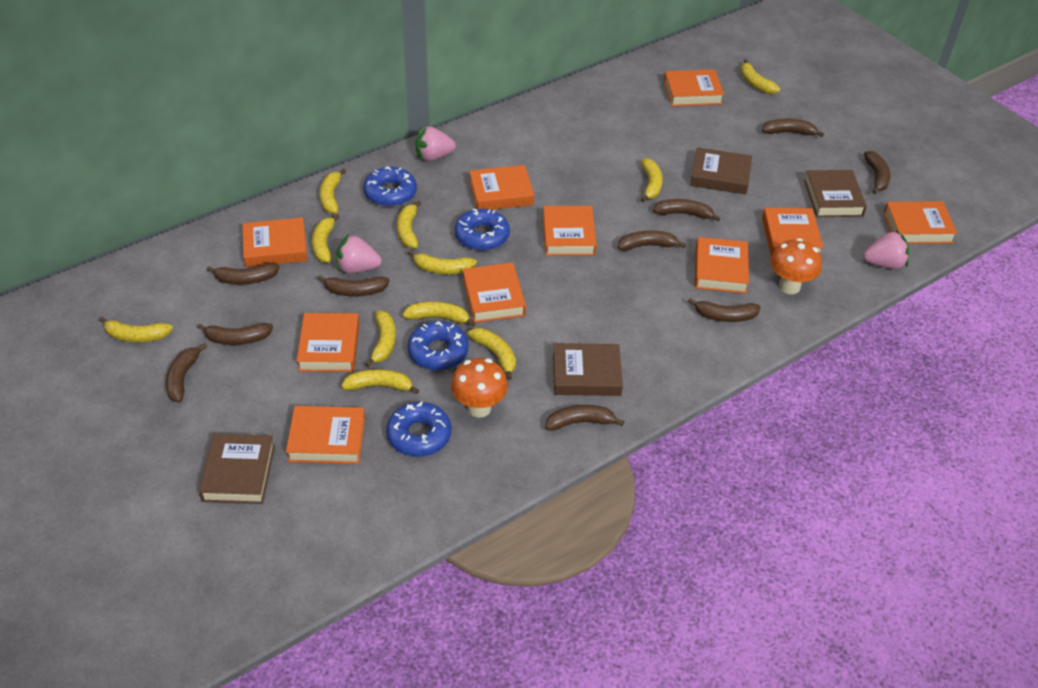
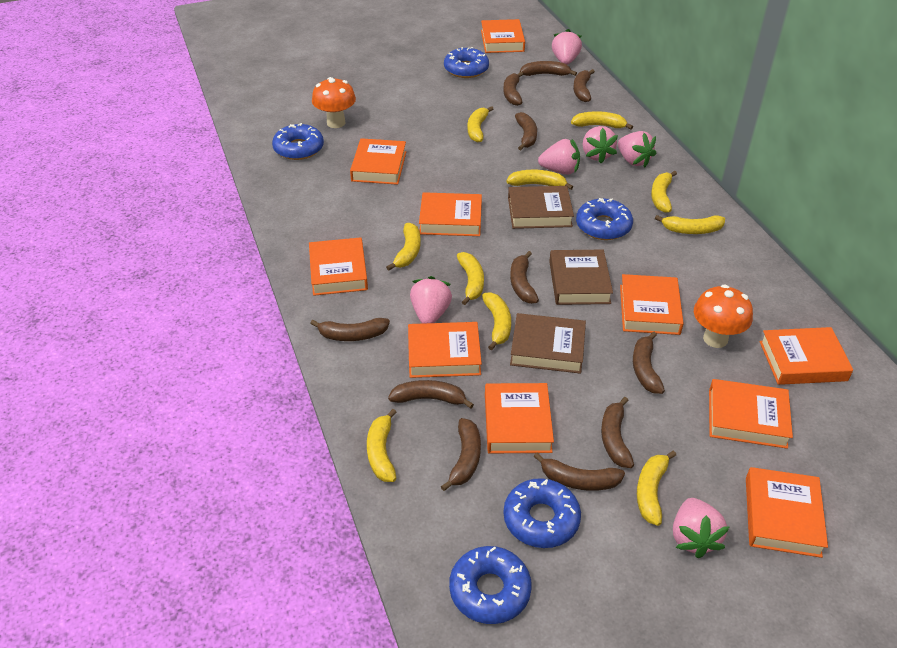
blue donut: [363,167,417,207] [386,402,451,457] [407,321,469,371] [455,209,510,251] = 4 -> [272,123,324,160] [444,47,489,78] [449,546,532,624] [504,478,581,548] [576,198,633,240] = 5
brown banana: [166,343,207,403] [197,323,273,345] [207,263,280,285] [318,275,390,296] [545,405,624,431] [618,230,686,251] [653,199,720,221] [688,298,761,322] [762,119,824,137] [864,151,890,194] = 10 -> [310,318,390,341] [388,380,474,409] [441,418,481,491] [503,72,523,106] [510,251,539,304] [515,112,537,150] [520,61,577,76] [534,453,625,491] [573,69,595,102] [601,397,634,468] [633,331,665,394] = 11
brown book: [199,434,275,504] [553,343,623,396] [690,147,752,195] [804,170,867,217] = 4 -> [508,186,574,229] [510,313,586,374] [549,250,613,305] = 3
pink strawberry: [336,234,382,273] [415,126,456,161] [863,230,909,269] = 3 -> [410,276,452,324] [538,139,580,175] [552,29,582,65] [583,126,618,163] [618,131,656,167] [673,498,730,558] = 6
yellow banana: [99,317,173,342] [312,214,340,263] [320,168,346,214] [341,369,420,394] [365,311,396,367] [397,201,422,248] [402,301,476,327] [408,250,477,275] [468,328,516,380] [641,158,663,202] [740,59,780,94] = 11 -> [367,409,396,482] [386,223,421,271] [457,252,484,305] [467,106,493,142] [482,292,511,350] [506,170,573,190] [571,111,633,129] [637,450,676,526] [651,171,677,213] [655,215,725,234] = 10

